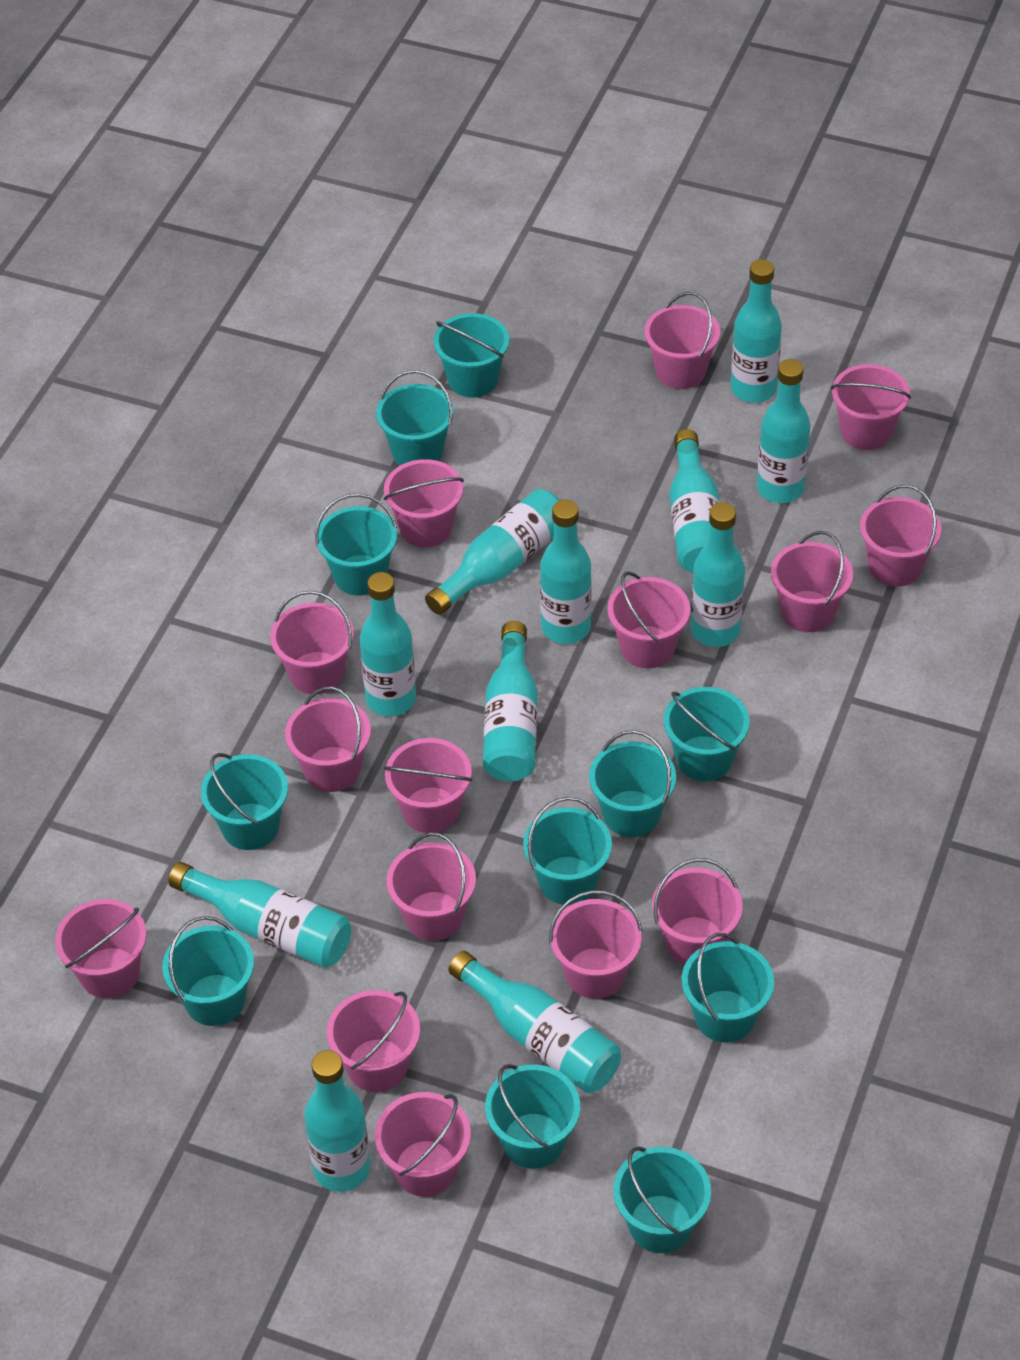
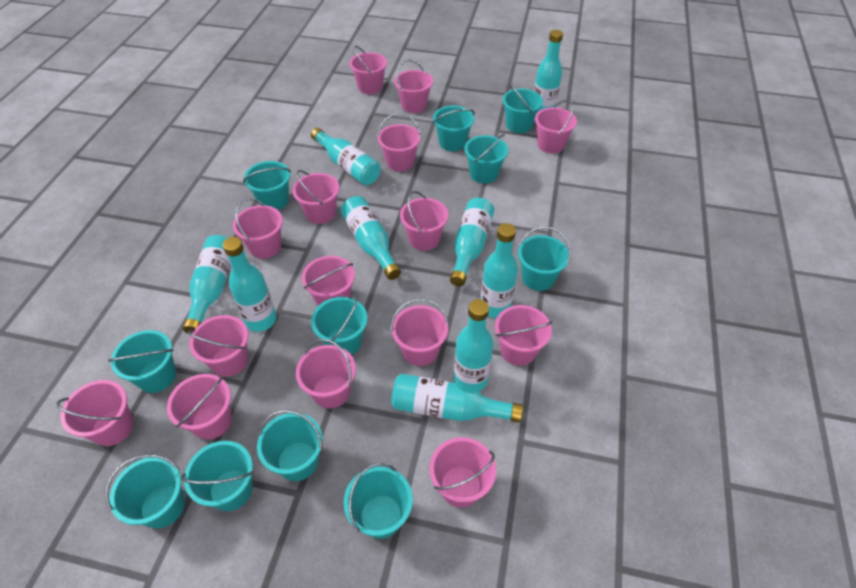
turquoise bottle: [168,862,351,968] [304,1050,370,1192] [360,572,416,716] [425,489,560,615] [449,951,621,1093] [483,621,537,782] [540,500,592,644] [670,429,719,573] [691,502,745,647] [731,259,782,403] [757,359,810,503] = 11 -> [183,235,231,333] [223,237,277,332] [311,128,381,185] [341,196,401,280] [391,374,523,423] [450,198,495,286] [454,299,493,392] [480,223,518,318] [534,30,563,112] = 9

